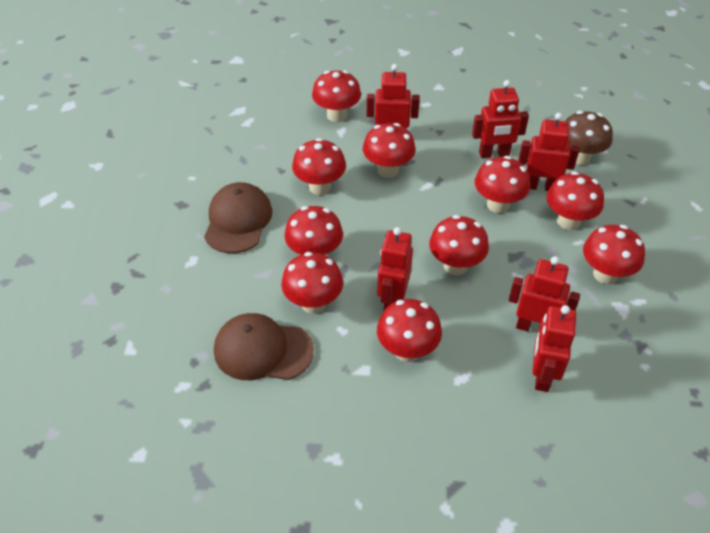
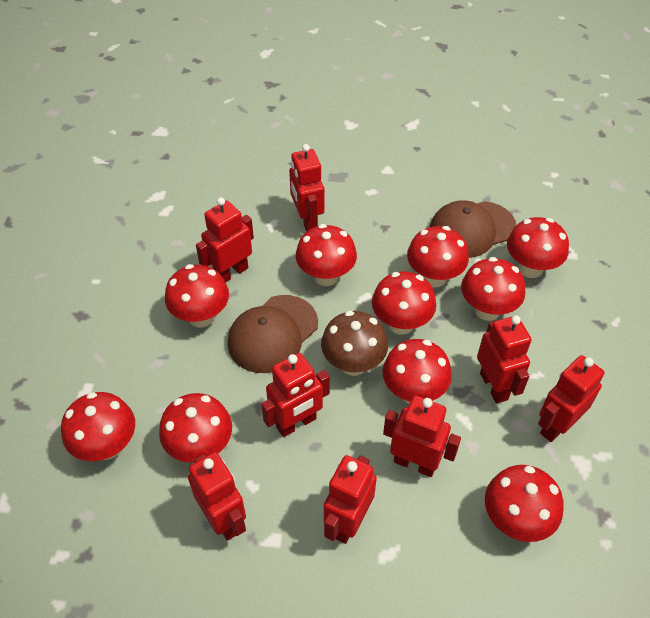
red robot: [367,64,420,128] [377,227,413,310] [472,80,529,158] [509,256,580,331] [519,113,579,191] [532,305,576,392] = 6 -> [188,452,246,541] [196,197,254,283] [261,353,330,437] [289,144,324,232] [324,455,377,544] [383,396,461,477] [477,315,532,403] [538,355,605,442] = 8

